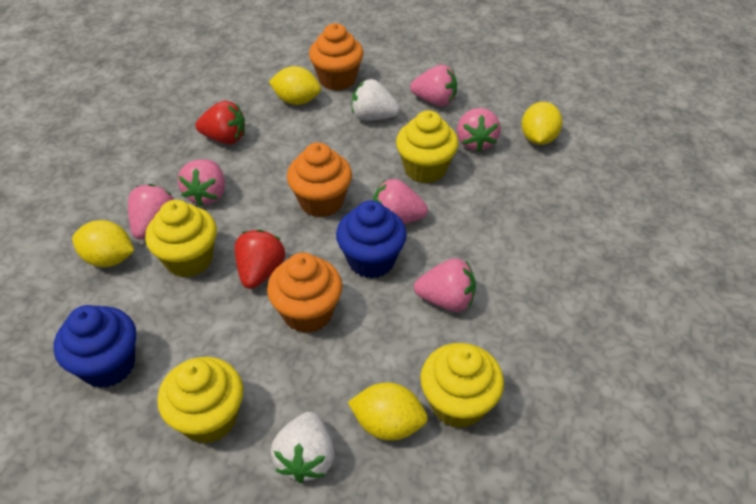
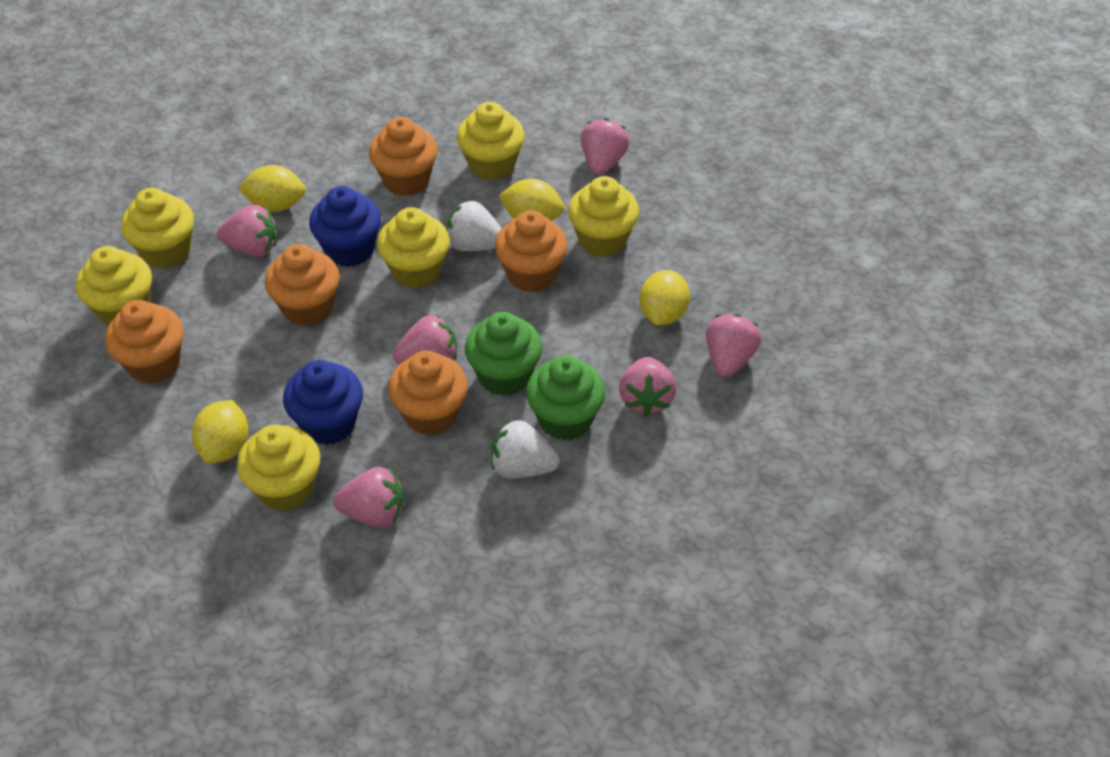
green cupcake: none = 0 -> [465,312,542,396] [526,355,605,441] = 2
orange cupcake: [267,253,342,333] [287,143,352,217] [309,23,364,91] = 3 -> [105,300,183,384] [265,244,340,326] [369,117,438,196] [388,350,468,435] [495,210,568,292] = 5
red strawberry: [195,100,245,144] [235,229,285,289] = 2 -> none = 0
yellow cupcake: [145,200,217,278] [157,357,243,444] [396,110,458,183] [420,343,504,428] = 4 -> [76,246,152,326] [121,188,194,269] [237,425,320,511] [377,207,450,289] [457,102,525,181] [568,176,639,257] = 6

